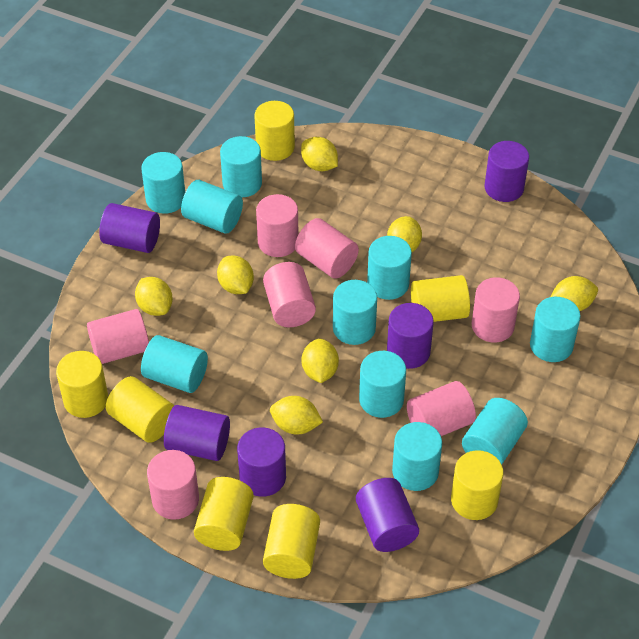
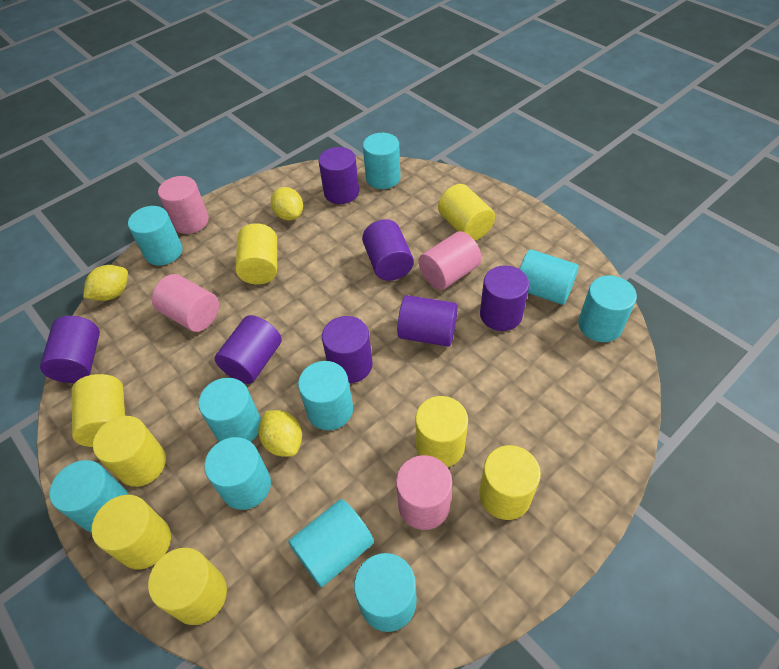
pink cylinder: [87,309,149,364] [147,450,199,520] [256,194,299,257] [263,262,316,327] [295,218,359,278] [407,381,476,436] [472,277,520,343] = 7 -> [152,274,219,332] [158,176,209,234] [396,455,452,530] [419,231,482,290] = 4
purple cylinder: [99,203,160,253] [164,405,230,461] [237,427,286,497] [356,478,419,552] [387,303,434,369] [484,141,529,202] = 6 -> [40,316,100,383] [215,315,282,384] [319,147,359,204] [322,316,373,383] [362,219,414,281] [397,295,458,347] [480,265,529,331] = 7
yellow cylinder: [56,351,108,418] [106,376,174,443] [194,477,254,551] [254,101,295,161] [263,504,320,579] [411,275,470,322] [451,450,503,520] = 7 -> [72,374,125,447] [92,495,171,569] [93,416,166,487] [148,548,227,625] [236,223,277,285] [415,396,468,467] [438,184,495,241] [479,445,541,520] = 8
yellow lemon: [135,277,173,316] [217,256,254,294] [270,396,323,434] [301,137,338,171] [302,338,339,383] [387,216,422,252] [550,276,598,311] = 7 -> [83,265,128,301] [258,410,302,457] [271,187,303,221] = 3

